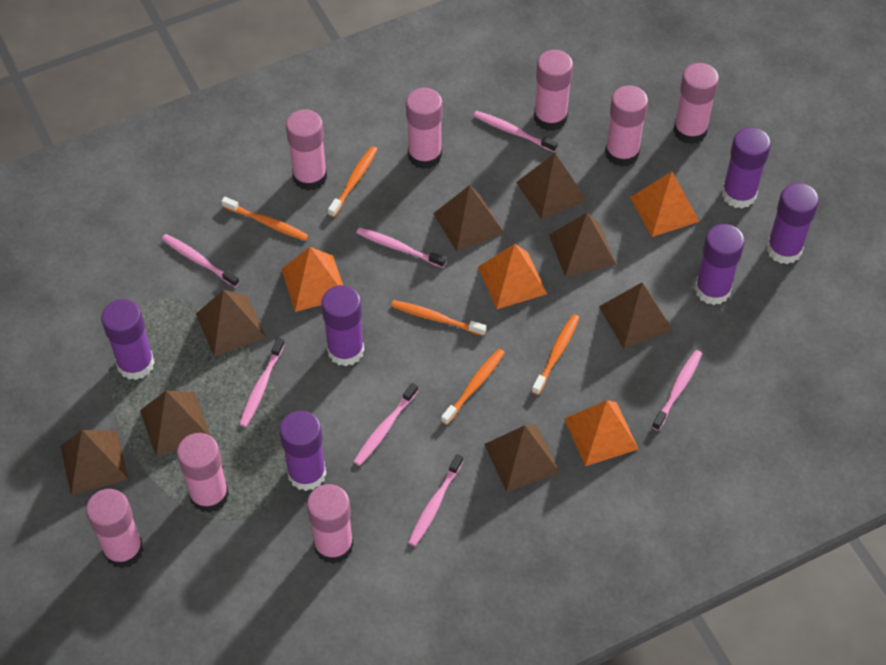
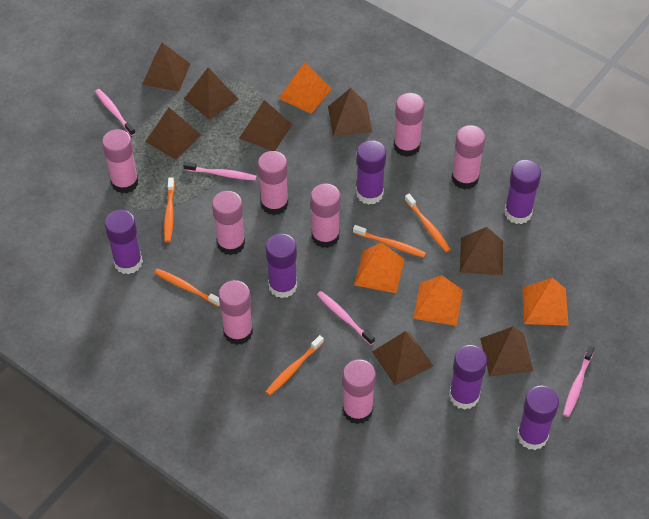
pink toothbrush: [162,234,239,287] [239,337,285,427] [353,383,418,466] [356,227,446,268] [408,454,463,546] [473,111,558,152] [652,350,702,431] = 7 -> [95,89,136,136] [183,162,257,181] [317,291,375,345] [563,346,594,417] = 4

